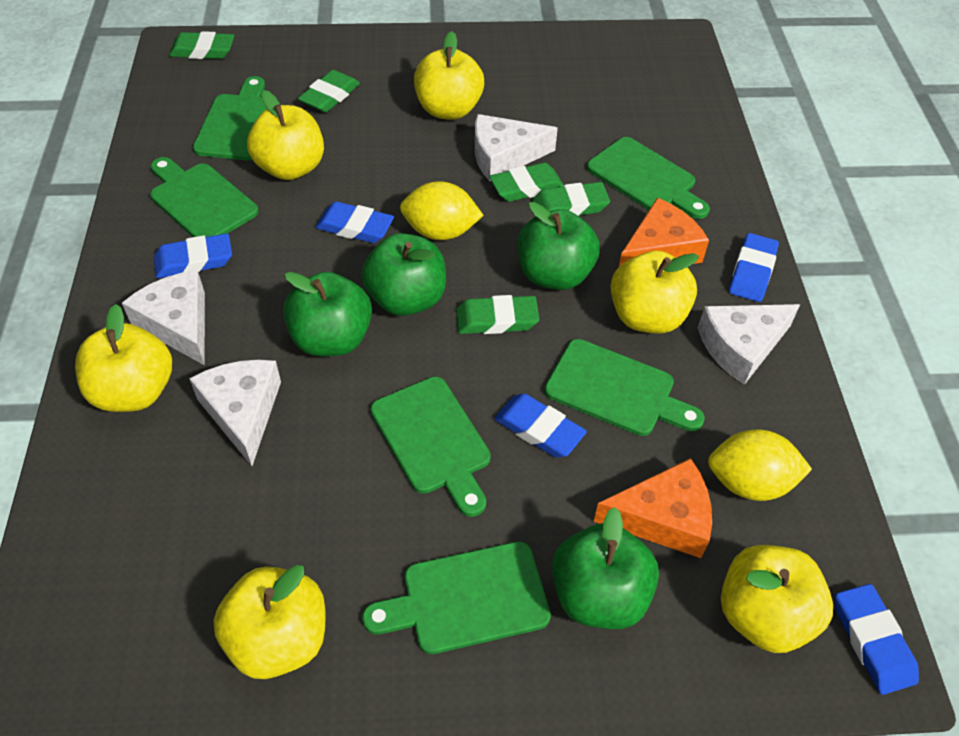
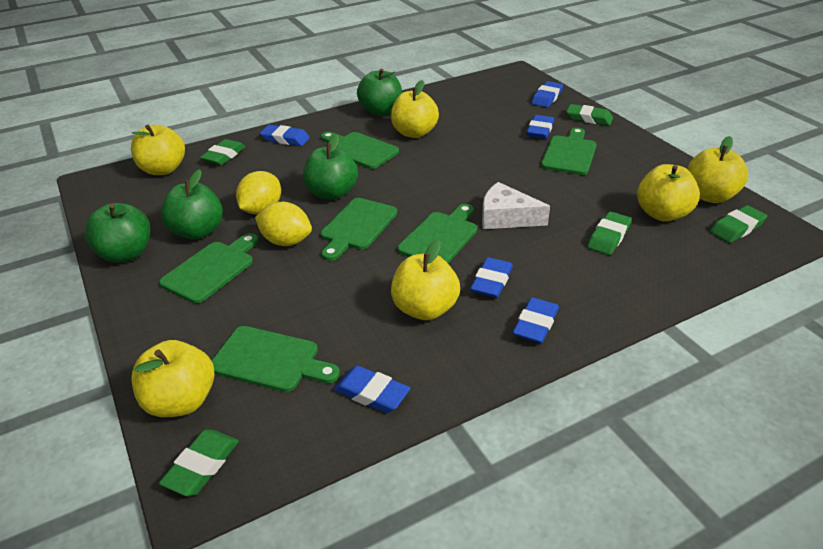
blue eraser: [154,233,232,278] [315,201,394,243] [494,394,587,458] [729,233,779,302] [835,584,919,695] = 5 -> [260,125,310,146] [334,366,410,413] [470,257,513,298] [512,297,559,343] [526,115,554,139] [531,81,563,108] = 6
orange cheese: [593,458,712,558] [619,198,709,267] = 2 -> none = 0
white cheese: [122,270,205,365] [189,360,281,466] [475,114,558,181] [698,304,800,385] = 4 -> [482,182,550,229] = 1

